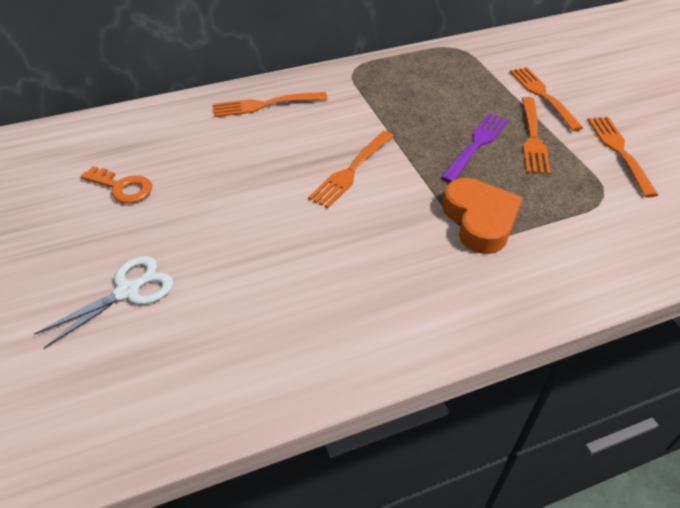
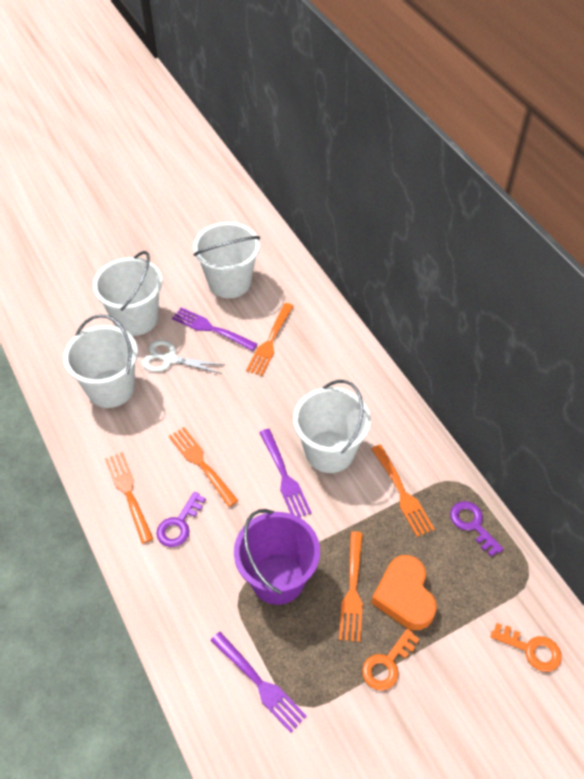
orange key: [81,166,152,203] = 1 -> [362,628,420,691] [490,623,562,672] = 2
purple bucket: none = 0 -> [234,509,320,605] = 1
purple fork: [441,113,509,183] = 1 -> [172,307,258,351] [210,632,307,733] [259,429,312,517] = 3
purple key: none = 0 -> [156,492,206,547] [450,501,504,557] = 2
white bucket: none = 0 -> [63,315,138,408] [93,251,163,336] [193,222,260,298] [293,380,371,473] = 4

